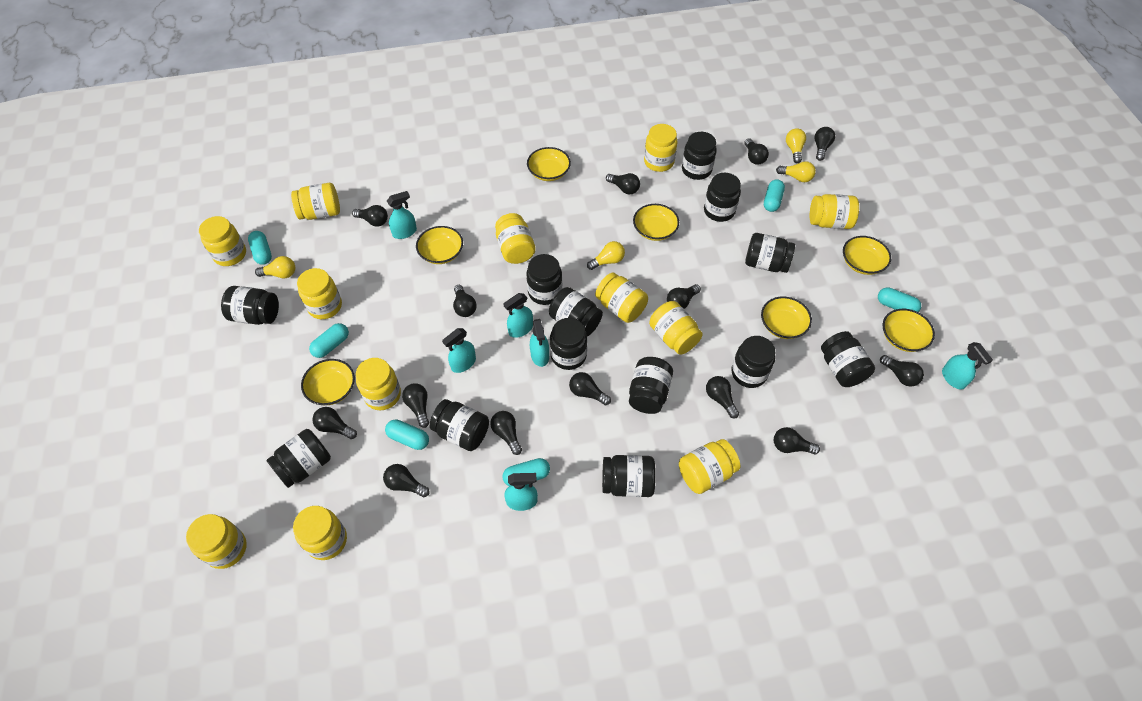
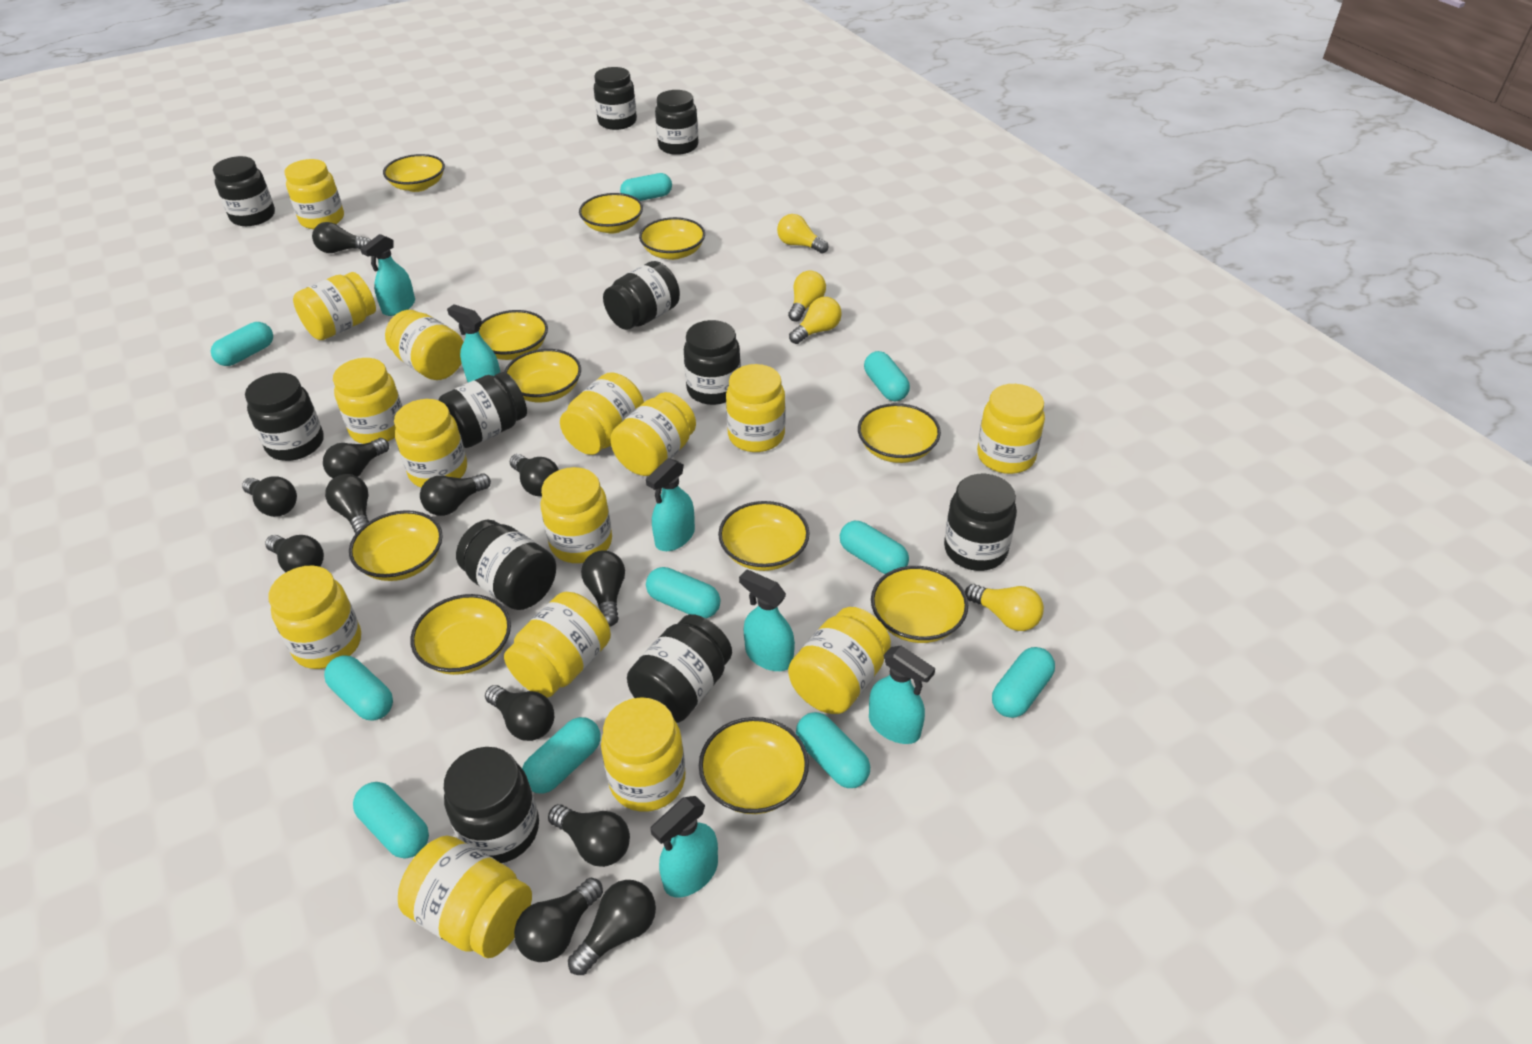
black jar: [221,286,279,325] [267,429,331,488] [430,399,489,451] [526,254,562,305] [549,287,603,336] [550,318,587,370] [602,455,656,497] [629,357,673,414] [682,132,717,180] [704,173,741,222] [731,336,776,388] [745,233,795,273] [821,331,875,387] = 13 -> [213,156,275,226] [245,373,324,461] [438,372,527,448] [444,747,539,863] [456,520,556,610] [594,67,637,130] [603,261,680,330] [627,614,732,723] [655,90,699,155] [684,320,741,405] [944,474,1017,571] = 11
black light bulb: [312,407,357,439] [352,205,388,227] [383,464,430,497] [402,383,429,428] [453,285,477,317] [490,411,522,455] [569,372,611,405] [606,173,640,194] [667,284,701,309] [706,376,739,418] [744,138,769,165] [774,427,820,455] [815,127,835,161] [880,355,924,386] = 14 -> [242,476,297,517] [265,535,324,572] [312,222,371,253] [323,438,389,478] [325,474,369,534] [420,473,491,516] [485,685,554,741] [510,454,559,496] [514,878,603,962] [548,804,630,867] [568,880,656,975] [581,550,625,626] = 12
turquoise capsule: [248,231,272,265] [309,323,349,358] [385,420,429,450] [502,458,550,486] [764,179,785,212] [878,287,921,312] = 6 -> [211,322,273,366] [324,656,393,721] [353,782,429,859] [522,717,600,794] [620,173,672,201] [646,567,720,618] [796,712,870,788] [840,521,909,574] [864,351,910,401] [992,647,1055,718] = 10
yellow bowl: [301,359,355,405] [416,226,463,264] [527,147,571,181] [633,204,679,241] [761,296,812,339] [843,236,891,275] [883,309,935,352] = 7 -> [349,510,443,581] [383,154,445,192] [410,594,511,675] [479,310,548,360] [504,349,581,402] [579,193,643,234] [639,217,705,260] [699,717,809,814] [718,501,810,571] [858,403,941,463] [871,566,968,643] = 11
yellow jar: [186,514,247,569] [199,216,246,266] [291,183,340,220] [293,506,347,560] [297,268,342,319] [356,358,401,410] [495,213,536,264] [595,273,648,323] [644,124,678,172] [649,301,703,355] [679,439,740,494] [810,194,859,229] = 12 -> [268,565,361,669] [285,159,344,229] [293,272,376,340] [333,358,403,444] [385,310,464,380] [394,399,467,487] [398,836,532,958] [504,592,611,697] [541,467,612,563] [560,372,644,455] [601,697,686,812] [610,392,696,476] [726,364,785,452] [788,607,891,714] [977,384,1045,474] = 15

